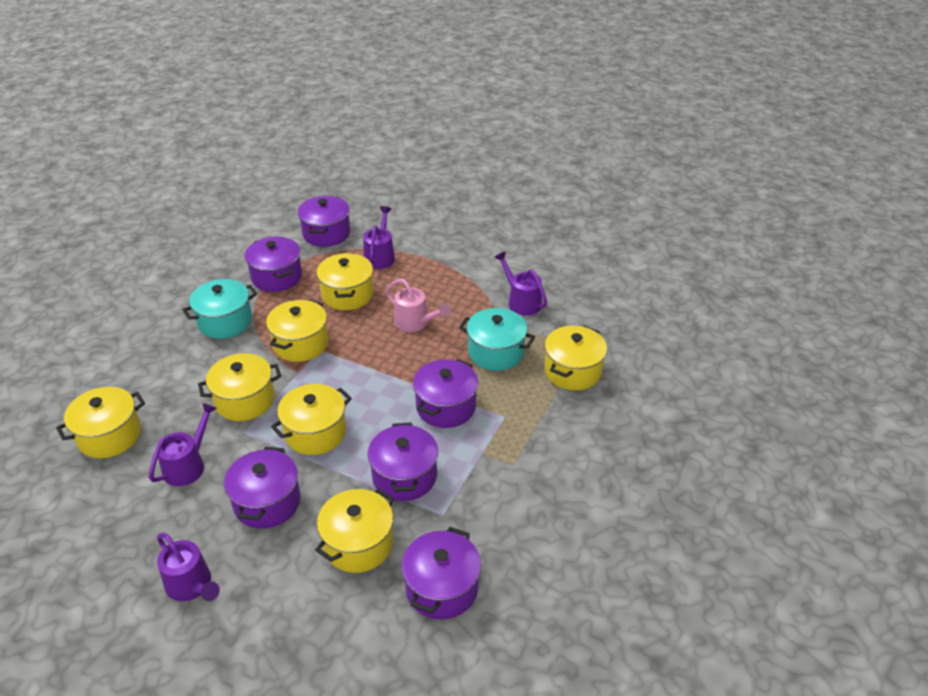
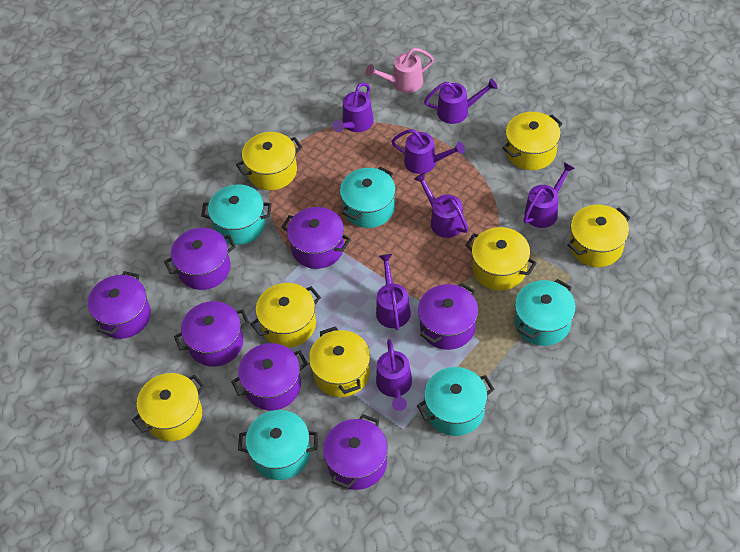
purple pot: [224,447,300,529] [245,237,302,292] [298,196,350,247] [367,423,438,501] [401,527,481,620] [413,359,478,428] = 6 -> [88,271,151,339] [164,228,236,290] [174,301,249,367] [231,343,308,410] [281,207,351,269] [323,414,388,490] [418,283,478,350] = 7
purple watering can: [149,403,217,486] [157,533,220,601] [363,206,395,269] [495,251,547,316] = 4 -> [332,83,374,132] [376,254,411,330] [376,339,412,411] [391,129,465,174] [414,173,468,238] [424,78,498,124] [523,162,575,228] = 7
turquoise pot: [182,279,257,339] [459,308,535,371] = 2 -> [201,184,272,245] [238,410,318,480] [340,166,396,228] [417,367,494,436] [515,279,576,346] = 5

